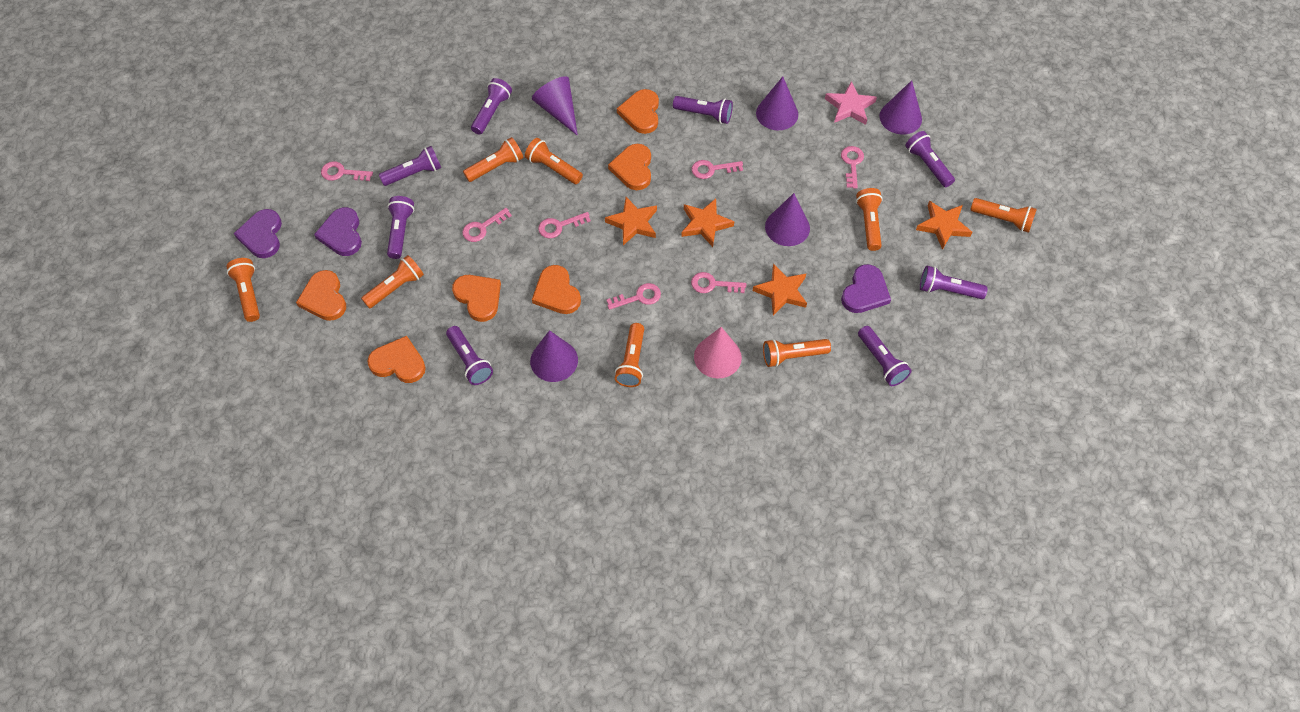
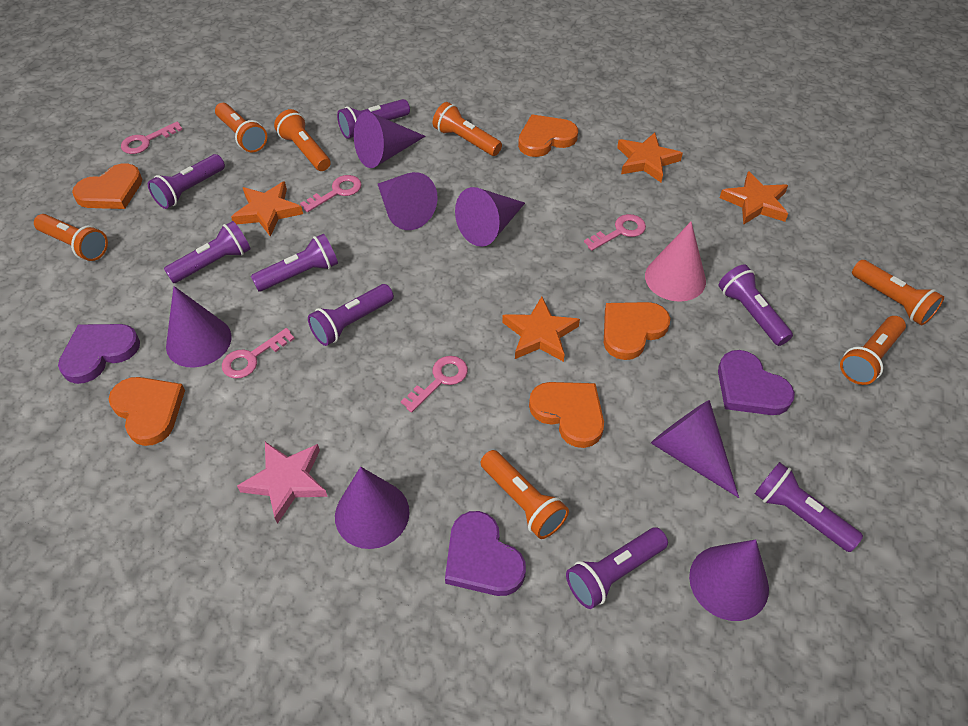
orange flashlight: [226,258,260,322] [361,255,424,308] [463,137,523,182] [525,138,583,184] [615,323,644,387] [763,339,831,367] [856,188,883,251] [970,198,1037,233] = 8 -> [34,214,108,261] [215,103,267,153] [274,109,331,171] [433,102,502,156] [480,450,569,539] [840,316,906,385] [852,260,944,326] = 7
orange heart: [296,270,346,321] [367,336,426,383] [452,275,501,322] [532,265,581,314] [608,144,651,190] [617,89,659,134] = 6 -> [72,163,142,209] [109,377,185,446] [518,114,578,157] [529,382,604,448] [604,302,670,360] = 5
pink key: [321,161,373,181] [462,208,512,242] [538,212,591,238] [606,283,661,310] [691,272,746,293] [692,160,743,179] [841,146,864,189] = 7 -> [121,122,183,154] [222,328,295,379] [300,175,362,212] [401,356,468,413] [584,214,646,251] = 5
purple cone: [530,330,578,382] [532,76,578,136] [756,76,798,130] [765,193,810,246] [879,80,922,134] = 5 -> [166,286,232,368] [335,467,409,549] [354,111,426,168] [378,172,438,230] [455,187,525,247] [651,400,739,498] [689,539,769,621] = 7

